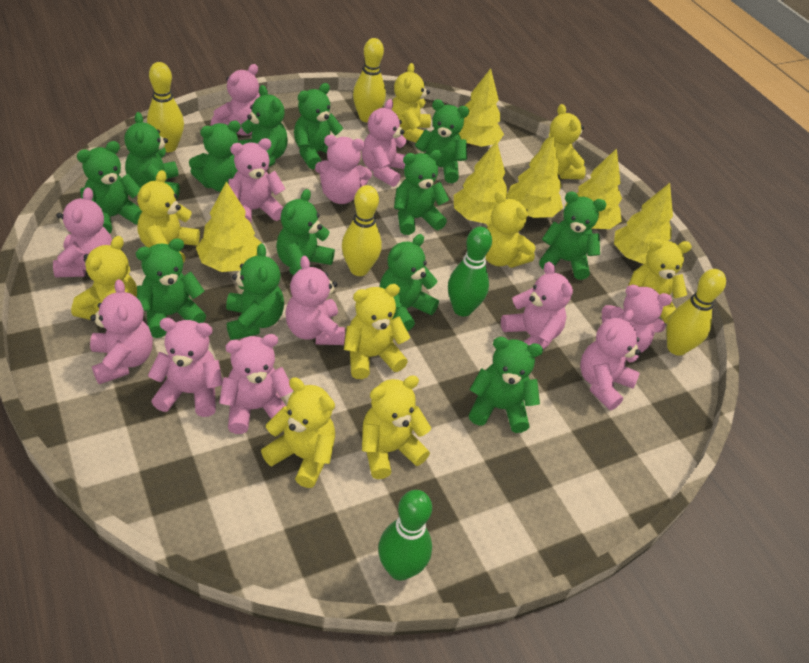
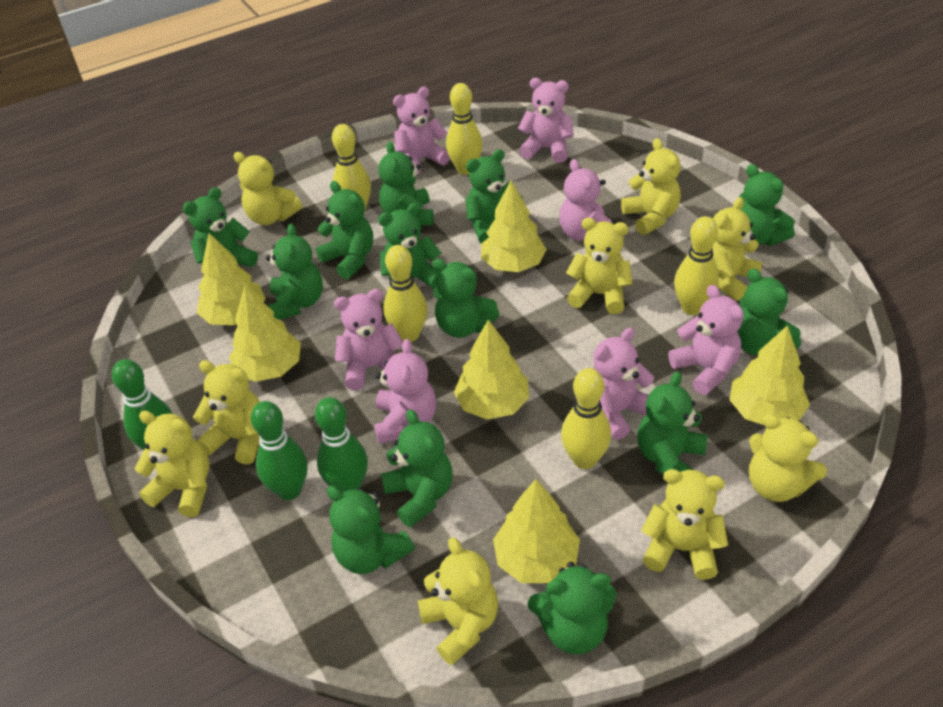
green bowling pin: [378,490,432,580] [448,226,492,316] = 2 -> [112,359,173,450] [251,401,307,500] [315,397,368,493] = 3
pink teddy bear: [53,187,112,277] [90,279,153,384] [148,318,222,417] [211,64,260,136] [219,334,293,434] [228,138,286,223] [285,256,345,345] [315,135,372,204] [362,99,406,187] [501,262,573,349] [580,310,641,410] [602,285,672,353] = 12 -> [334,289,403,390] [374,339,436,444] [393,86,450,175] [518,78,574,163] [559,159,615,241] [593,327,654,440] [668,285,744,395] = 7
yellow bowling pin: [147,62,184,152] [342,185,382,276] [353,38,386,123] [666,269,726,356] = 4 -> [332,124,371,212] [384,245,428,342] [446,83,483,175] [561,368,611,469] [674,216,719,315] = 5

